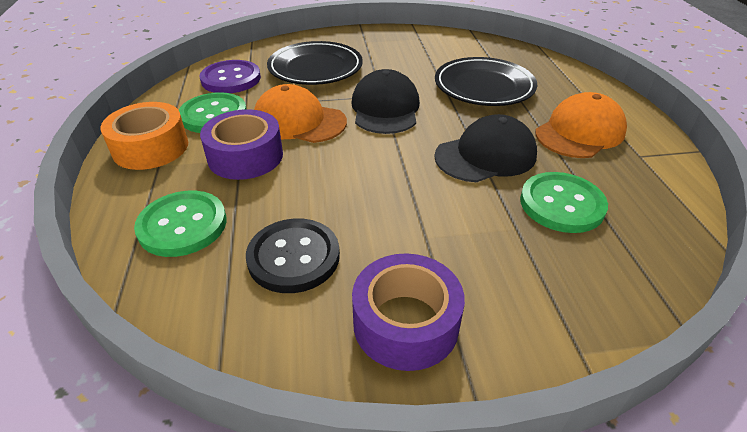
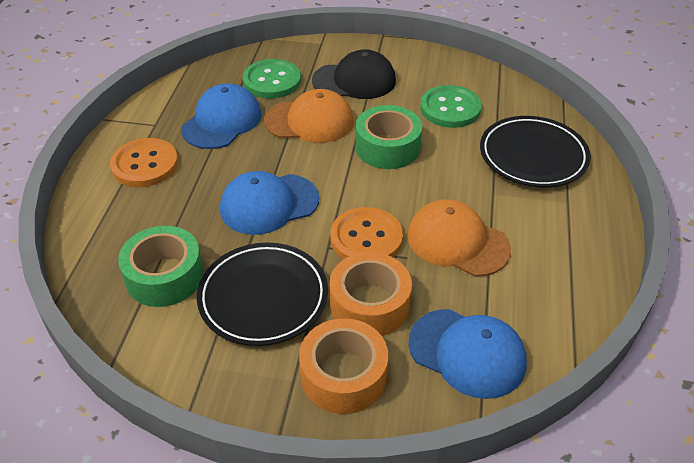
black button: [246,219,340,293] = 1 -> none = 0
black cap: [352,69,420,134] [434,114,537,182] = 2 -> [312,49,396,99] = 1
blue cap: none = 0 -> [181,84,261,149] [220,171,319,235] [408,309,527,399] = 3
green button: [134,191,227,257] [179,92,246,133] [520,172,608,233] = 3 -> [243,59,301,98] [420,85,482,128] = 2
green tape: none = 0 -> [118,226,204,307] [355,105,422,169] = 2
orange button: none = 0 -> [110,138,178,187] [330,207,403,259] = 2
orange tape: [100,102,188,170] = 1 -> [299,318,389,414] [330,252,412,336] = 2
purple button: [199,60,261,93] = 1 -> none = 0
purple tape: [200,109,283,180] [352,253,465,371] = 2 -> none = 0

